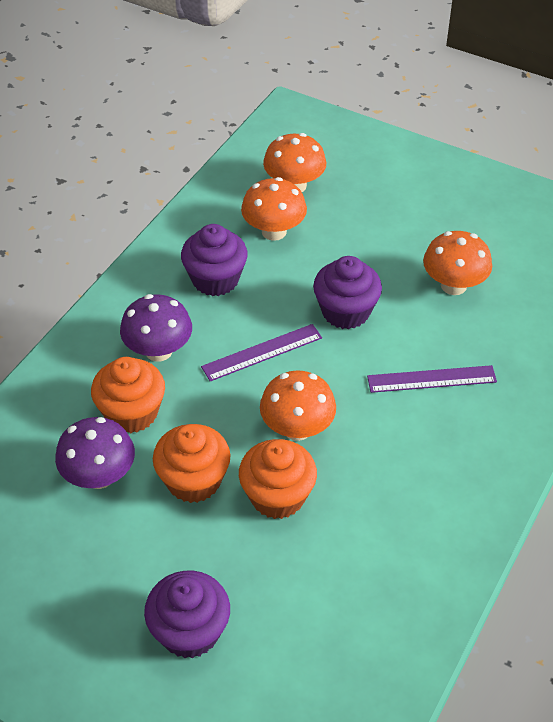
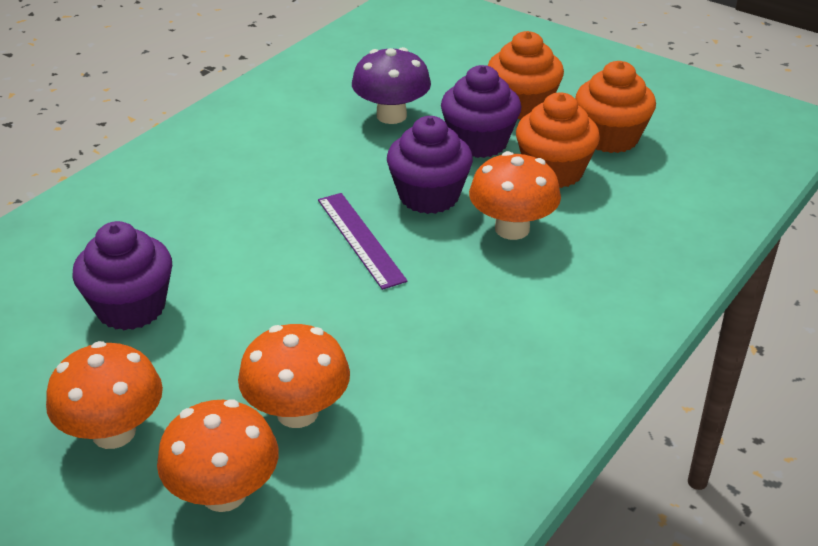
purple mushroom: [55,417,135,489] [120,294,192,362] = 2 -> [352,47,431,124] = 1
purple ruler: [201,324,322,381] [367,365,497,393] = 2 -> [318,193,408,290] = 1

